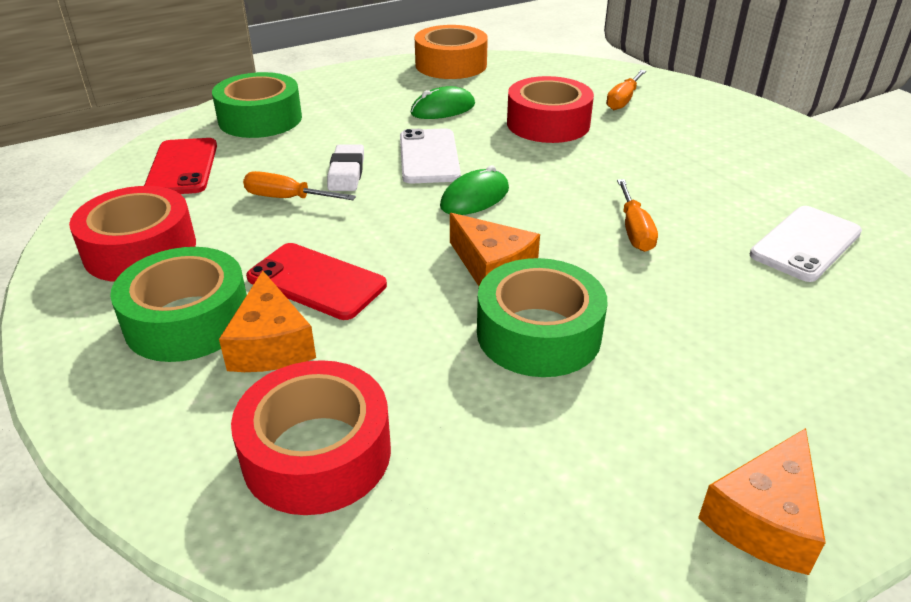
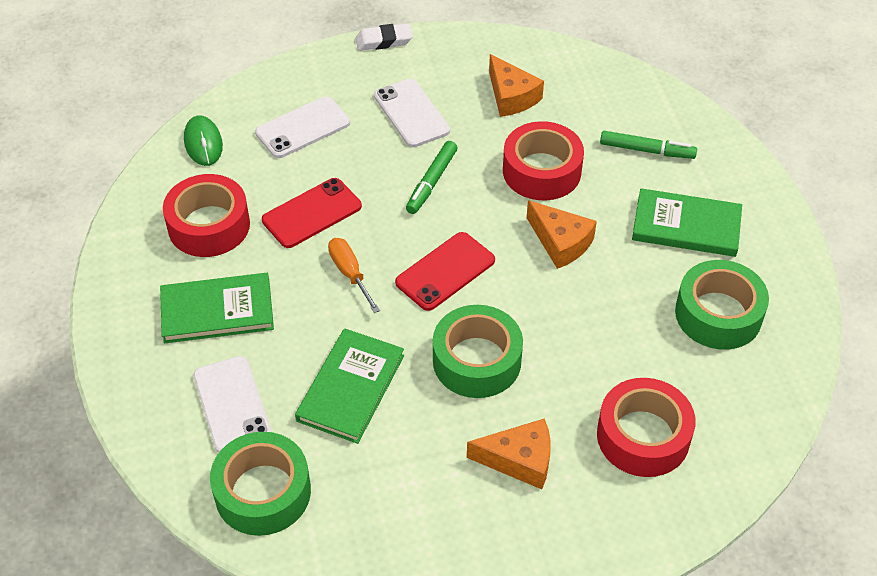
green book: none = 0 -> [160,273,274,343] [295,328,404,444] [632,188,742,257] = 3
green marker: none = 0 -> [406,141,458,214] [600,131,697,159] = 2
green mouse: [411,86,475,119] [440,165,509,215] = 2 -> [184,115,223,166] = 1
orange screwdriver: [243,171,356,200] [606,70,646,110] [617,179,658,252] = 3 -> [328,238,380,313] = 1
orange tape: [415,25,488,79] = 1 -> none = 0
white phone: [400,128,461,183] [750,206,862,282] = 2 -> [193,356,272,453] [255,96,350,158] [374,79,450,147] = 3

